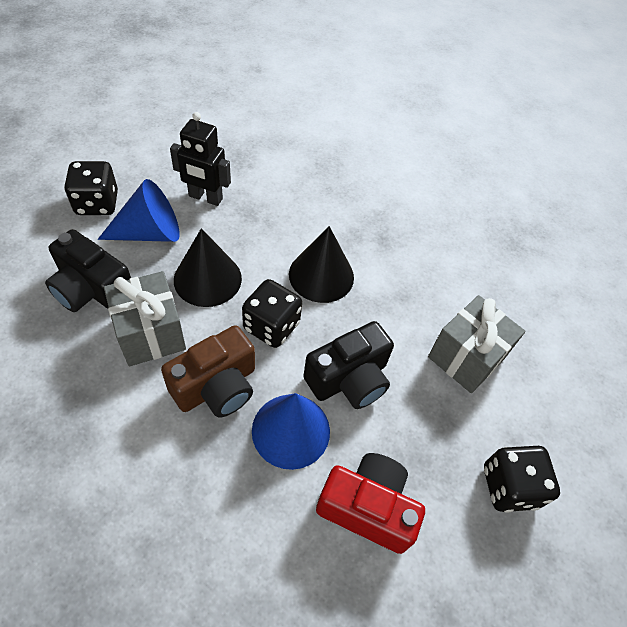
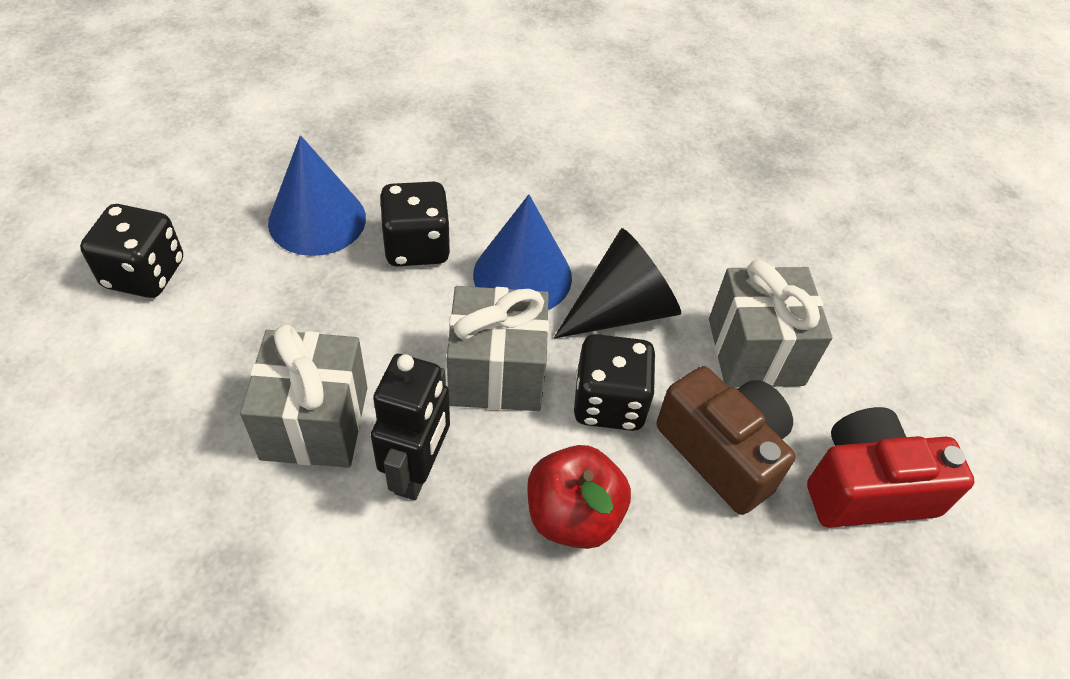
black camera: [45,229,131,312] [303,321,394,409] = 2 -> none = 0
black cone: [174,228,242,307] [289,226,354,303] = 2 -> [554,228,681,339] = 1
grey gift: [104,271,186,367] [428,295,526,393] = 2 -> [240,324,367,468] [447,286,549,411] [709,259,833,388] = 3
red apple: none = 0 -> [527,445,631,549] = 1

